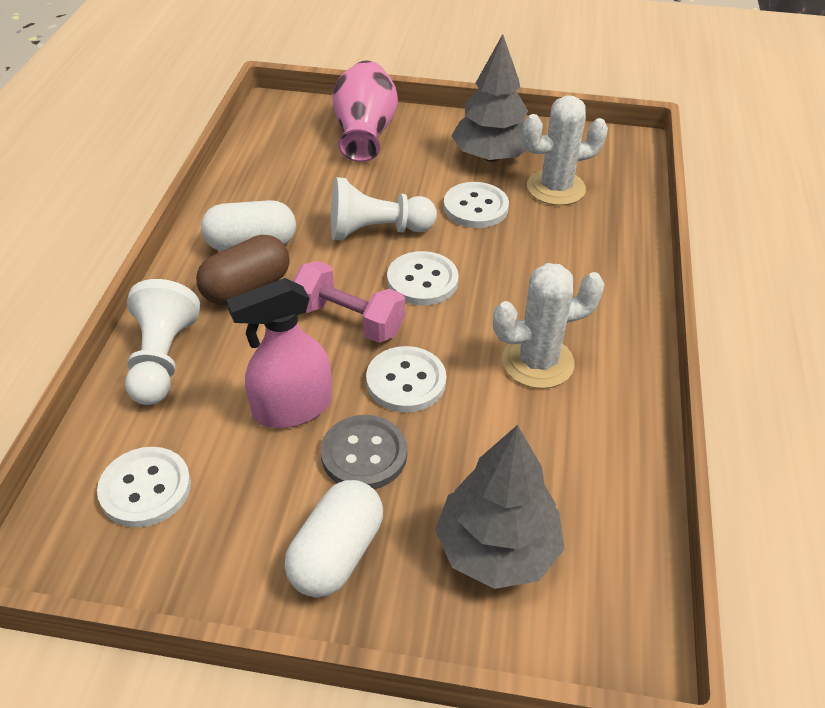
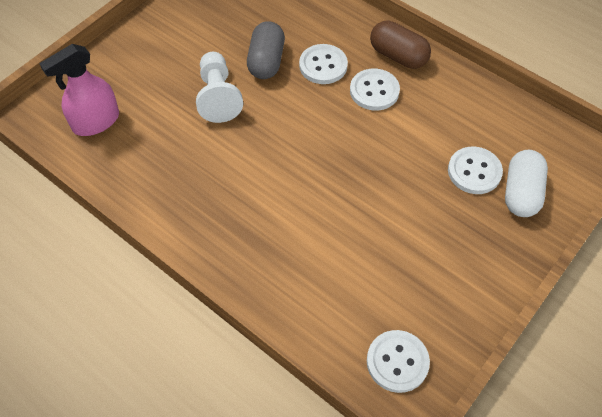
grey button: [321,415,407,489] = 1 -> none = 0
grey capsule: none = 0 -> [247,21,285,79] = 1
grey tree: [435,425,565,589] [451,34,528,162] = 2 -> none = 0
pink dumbbell: [293,261,405,343] = 1 -> none = 0
pink vase: [332,61,398,162] = 1 -> none = 0
white cactus: [493,263,605,389] [522,95,608,205] = 2 -> none = 0
white capsule: [201,200,296,251] [285,480,383,598] = 2 -> [505,150,548,217] = 1
white pawn: [125,279,200,405] [331,177,437,240] = 2 -> [196,52,243,123] = 1

